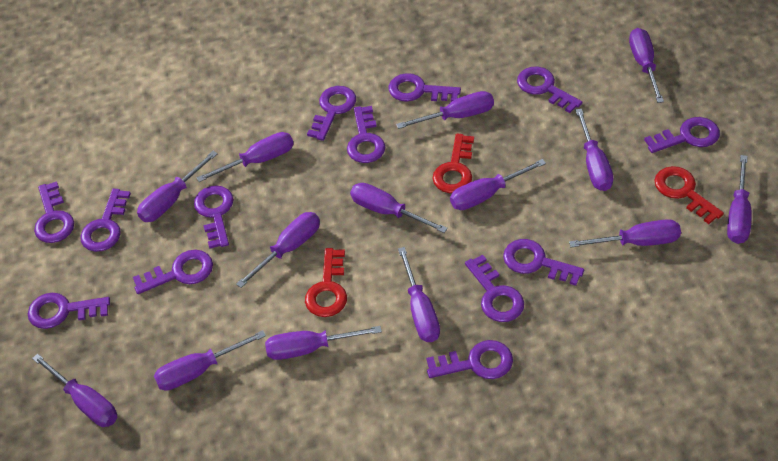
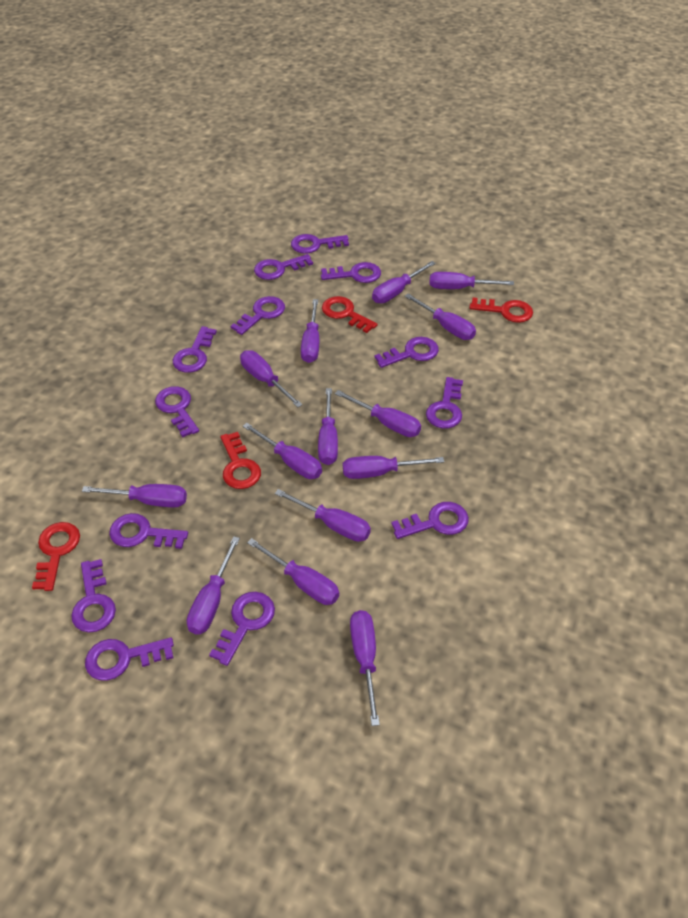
red key: [305,248,347,317] [432,134,474,193] [654,166,724,224] = 3 -> [32,522,80,591] [220,432,261,489] [322,296,378,333] [469,298,533,323] = 4

